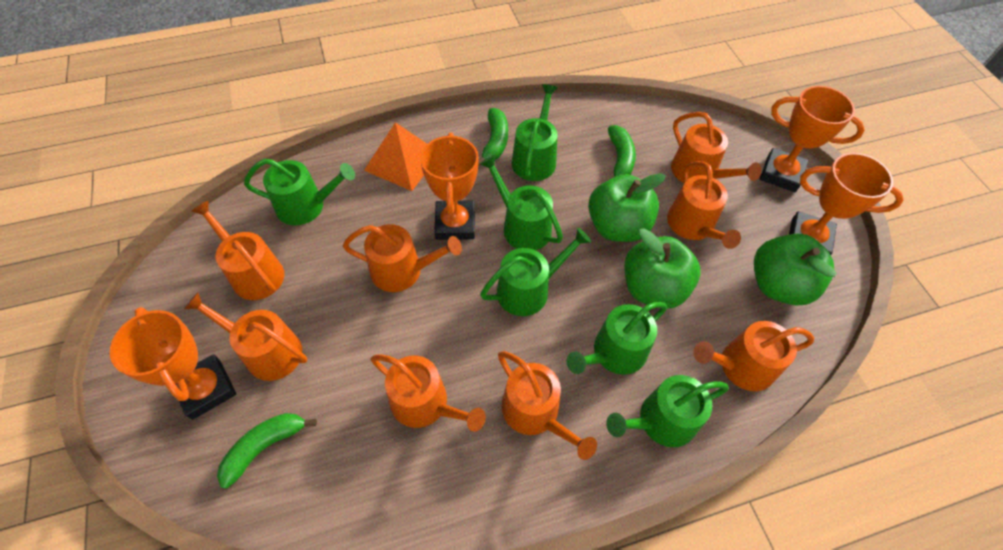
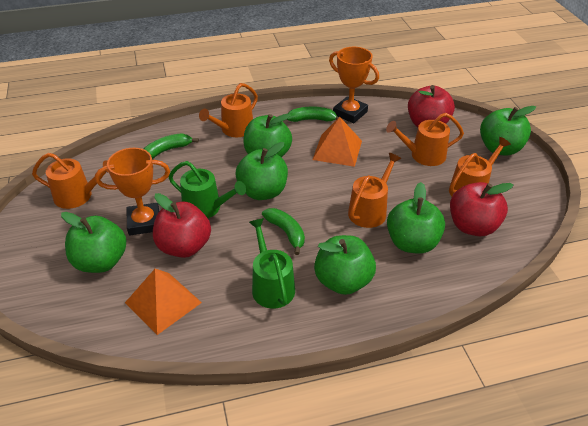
green apple: [588,173,666,242] [624,228,700,309] [754,234,836,305] = 3 -> [61,212,126,273] [236,142,288,200] [243,113,292,157] [314,235,376,295] [387,182,445,254] [480,106,536,156] = 6
green watering can: [244,159,355,225] [480,155,563,250] [480,228,591,316] [512,84,558,181] [566,302,667,375] [606,375,729,447] = 6 -> [169,161,246,218] [249,218,295,309] = 2
orange pyramid: [364,122,427,191] = 1 -> [125,268,202,335] [312,117,362,167] = 2
orange trophy: [110,307,236,420] [420,132,479,240] [760,86,865,192] [789,153,904,255] = 4 -> [95,148,170,236] [329,47,379,123] = 2
orange watering can: [184,292,307,381] [191,200,284,300] [343,224,462,292] [370,354,486,432] [498,351,597,460] [667,161,741,249] [671,112,761,183] [693,321,814,391] = 8 -> [32,153,109,209] [199,83,258,137] [348,153,401,228] [386,113,464,166] [449,137,511,197] = 5
red apple: none = 0 -> [153,193,211,258] [408,85,455,127] [450,182,514,236] = 3

